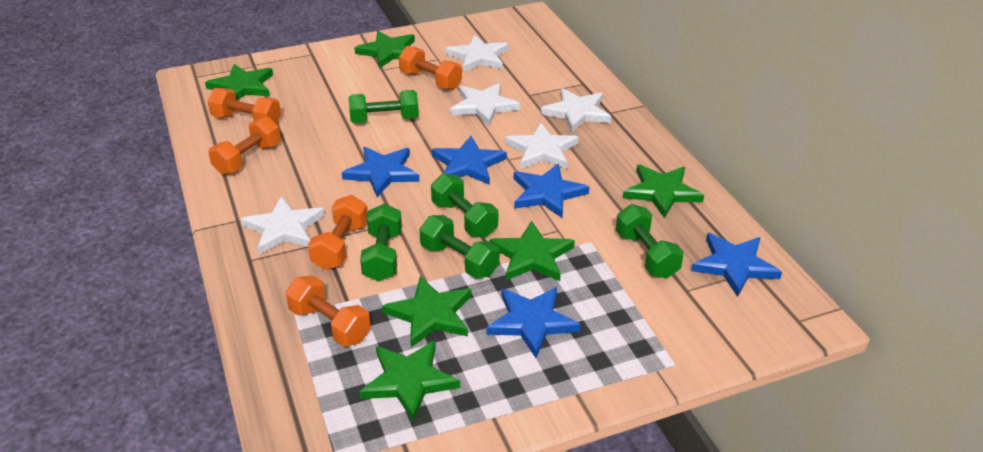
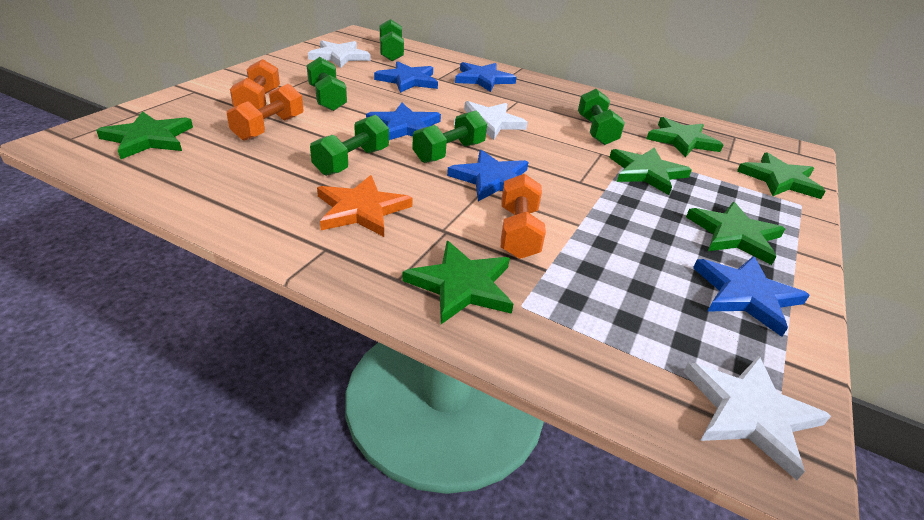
orange dumbbell: [207,88,281,124] [208,116,281,175] [285,275,371,347] [308,195,368,270] [399,46,462,90] = 5 -> [227,84,303,141] [230,59,280,109] [501,174,546,259] = 3
orange star: none = 0 -> [317,175,413,237] = 1
white star: [241,196,325,255] [445,35,509,72] [450,83,520,126] [505,123,579,169] [541,88,611,133] = 5 -> [308,40,370,68] [454,101,528,140] [683,356,831,480] = 3

